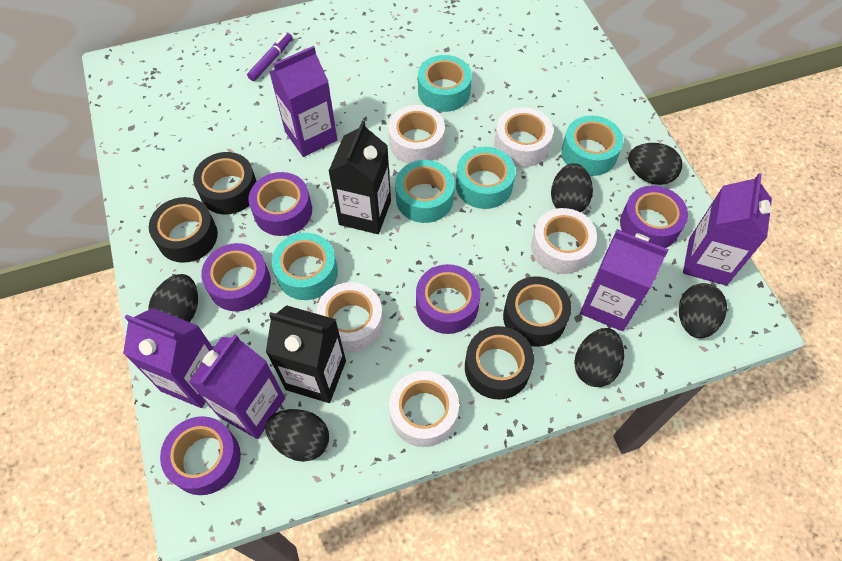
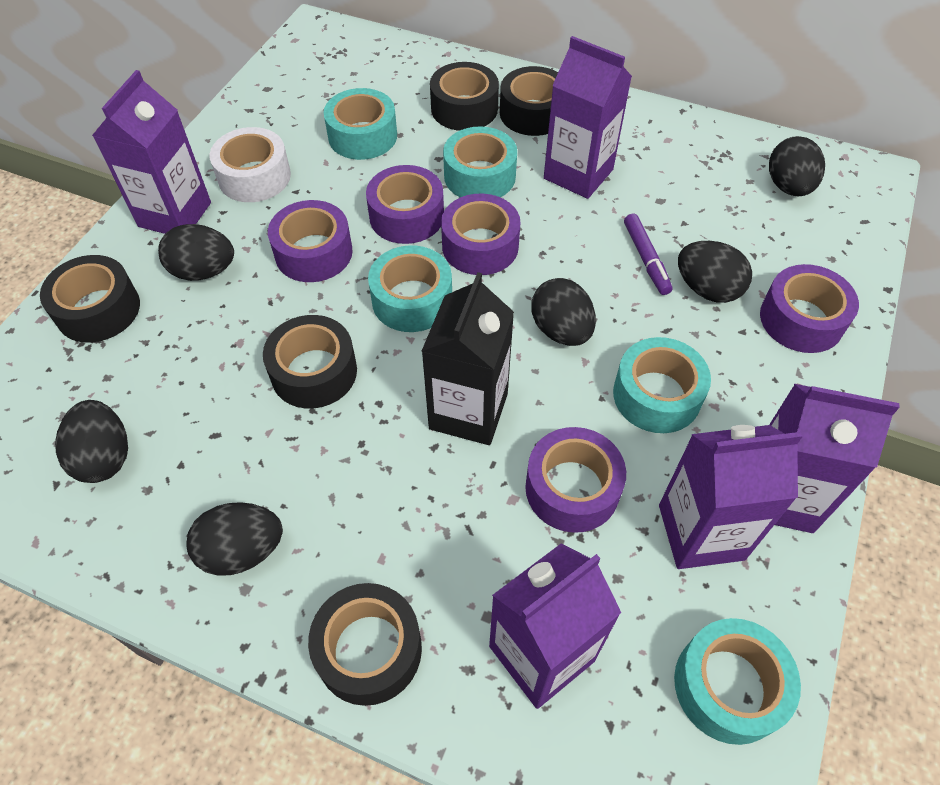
black carton: [266,305,346,403] [328,121,391,234] = 2 -> [422,272,514,445] = 1
black tape: [149,197,218,263] [193,152,257,215] [465,326,534,400] [503,276,572,347] = 4 -> [40,255,140,343] [263,315,357,409] [308,583,422,706] [430,62,499,131] [500,66,558,136] = 5
white tape: [316,282,383,353] [389,105,445,164] [389,371,459,447] [494,107,553,167] [531,208,597,274] = 5 -> [210,127,291,202] = 1

